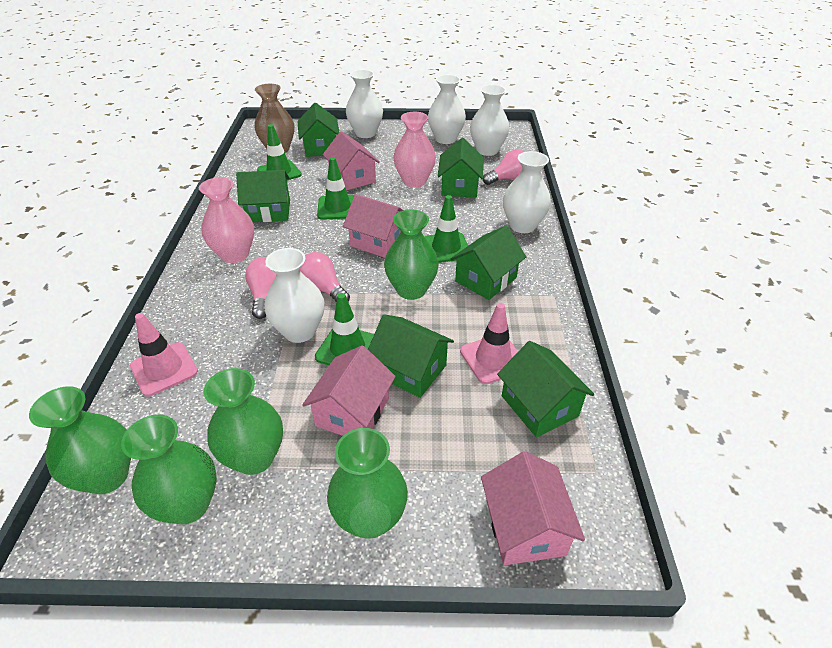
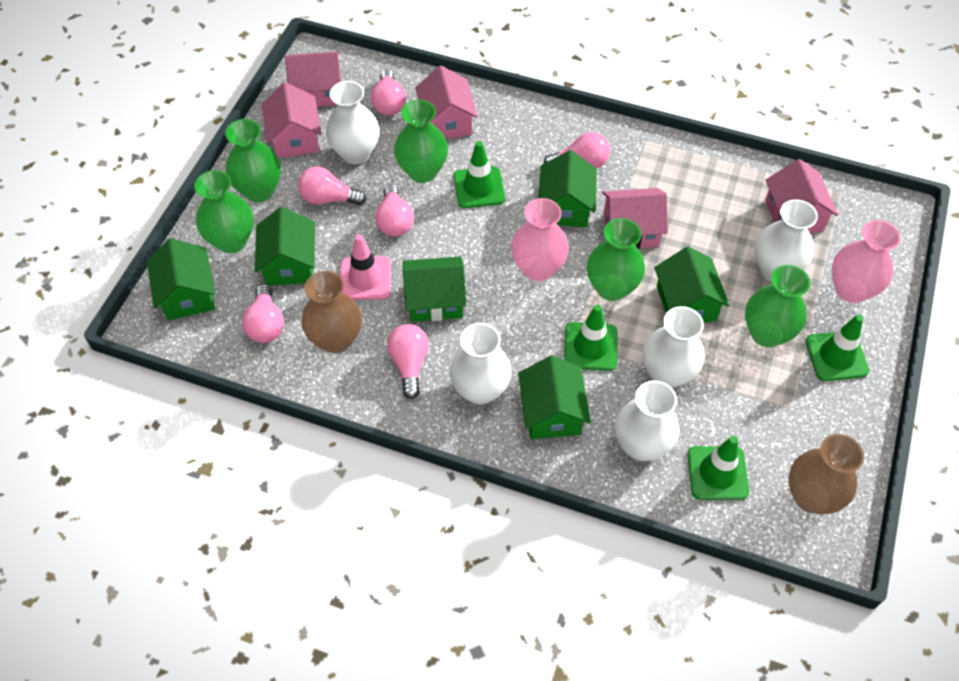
brown vase: [255,84,294,153] = 1 -> [301,271,362,353] [789,434,864,514] = 2
pink house: [302,346,396,436] [323,131,380,191] [343,194,403,258] [481,451,585,565] = 4 -> [261,82,322,158] [285,52,341,107] [415,66,478,139] [602,188,668,249] [765,159,838,233] = 5
pink light bulb: [245,257,277,319] [300,252,350,302] [483,149,525,185] = 3 -> [242,284,284,343] [298,167,367,205] [371,70,406,116] [375,184,414,237] [387,324,429,399] [543,132,610,169] = 6
pink traffic cone: [130,313,198,397] [460,303,518,384] = 2 -> [340,234,391,300] = 1

